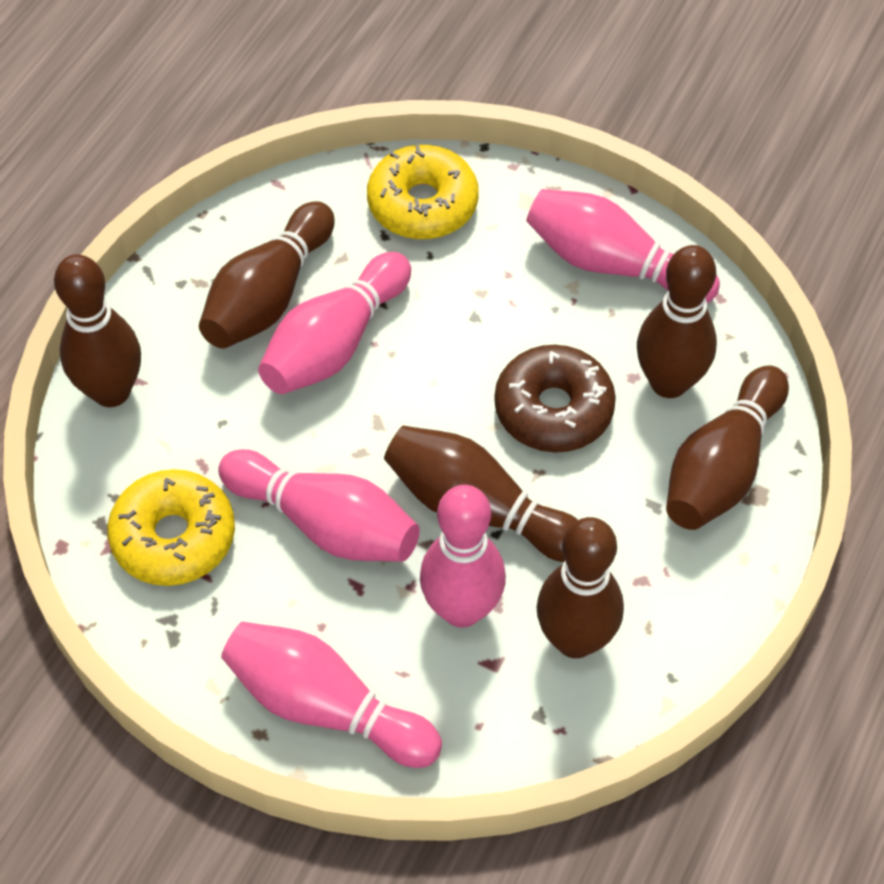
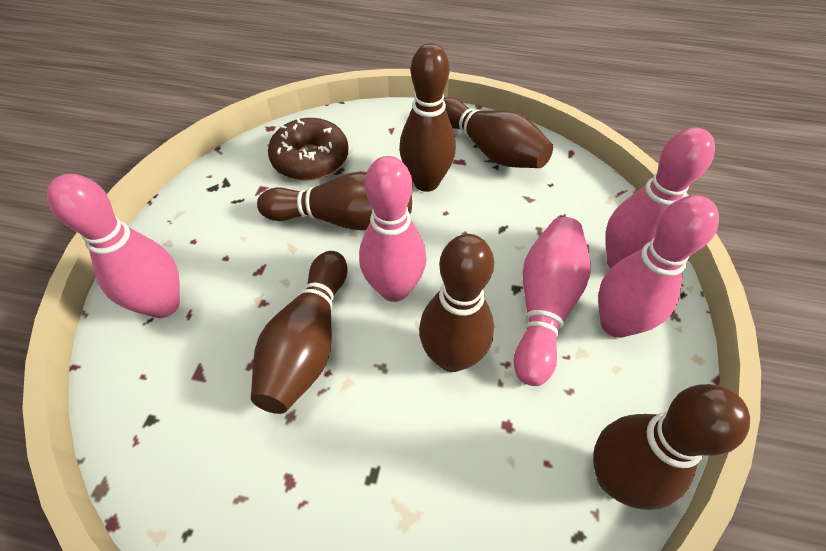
yellow donut: [107,469,235,586] [367,145,479,239] = 2 -> none = 0

